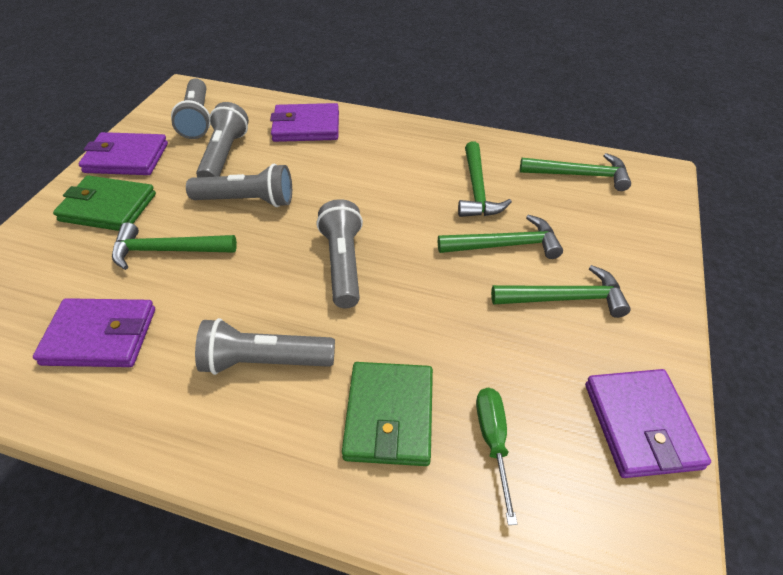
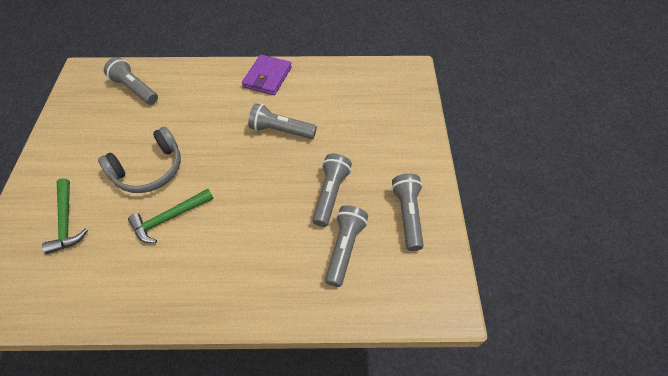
green hammer: [112,222,237,270] [438,215,563,259] [458,142,512,217] [491,265,631,318] [520,153,631,191] = 5 -> [42,178,88,254] [128,189,214,243] = 2
green screwdriver: [476,388,517,525] = 1 -> none = 0
green wallet: [53,175,156,231] [342,362,433,466] = 2 -> none = 0
grey headphones: none = 0 -> [98,127,181,193] = 1
purple wallet: [33,298,155,367] [79,132,168,175] [270,103,339,142] [585,369,711,478] = 4 -> [242,54,292,95] = 1

